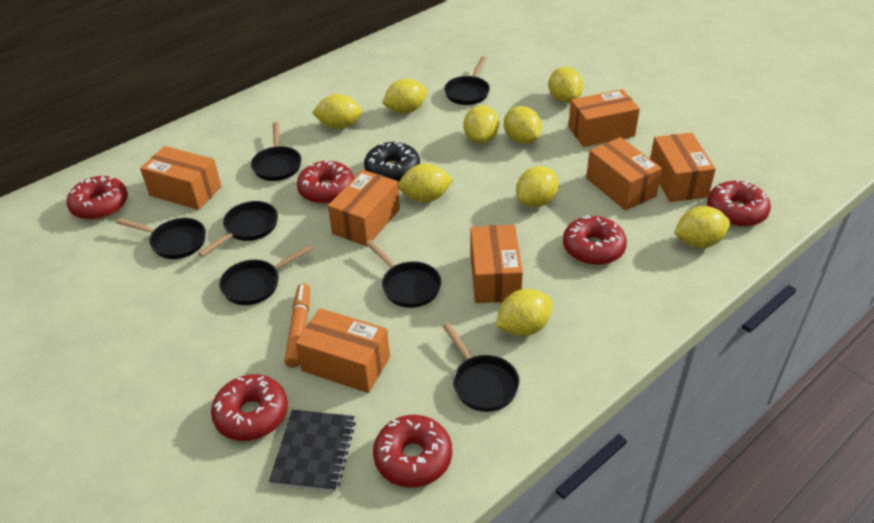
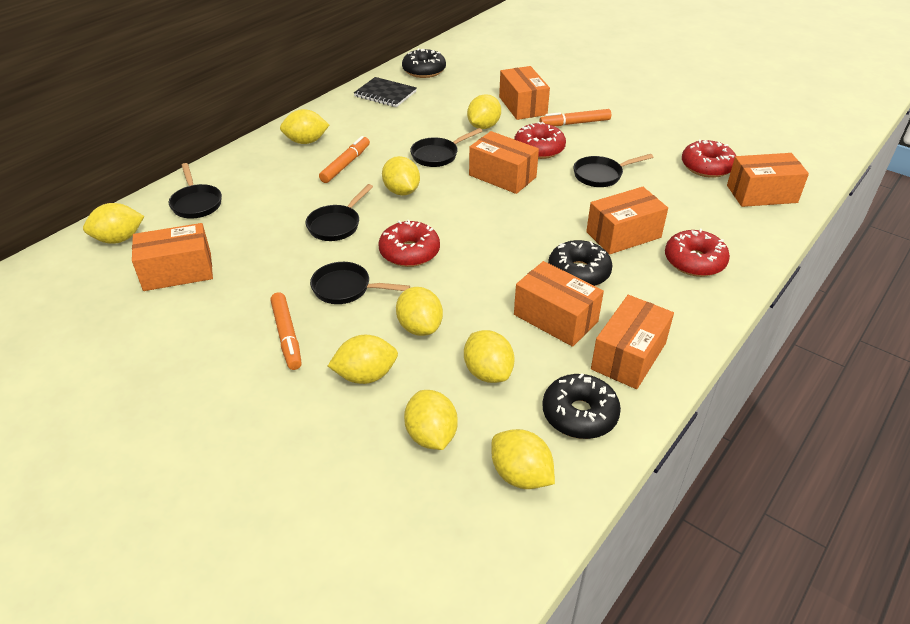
black donut: [364,141,420,183] = 1 -> [402,48,446,78] [542,373,621,439] [548,240,613,286] = 3
black pan: [116,218,206,259] [198,201,278,257] [219,244,313,305] [251,122,301,181] [365,240,441,308] [442,323,520,412] [444,57,490,105] = 7 -> [169,163,222,219] [306,184,373,241] [310,262,410,304] [410,128,482,167] [573,154,653,187] = 5
orange marker: [284,283,310,368] = 1 -> [271,292,302,370] [319,136,370,183] [539,109,611,126] = 3
red donut: [67,176,128,220] [211,374,288,441] [297,159,354,204] [373,415,452,487] [563,215,627,265] [707,179,771,227] = 6 -> [379,220,440,267] [514,122,566,159] [665,229,730,277] [682,140,736,178] = 4

